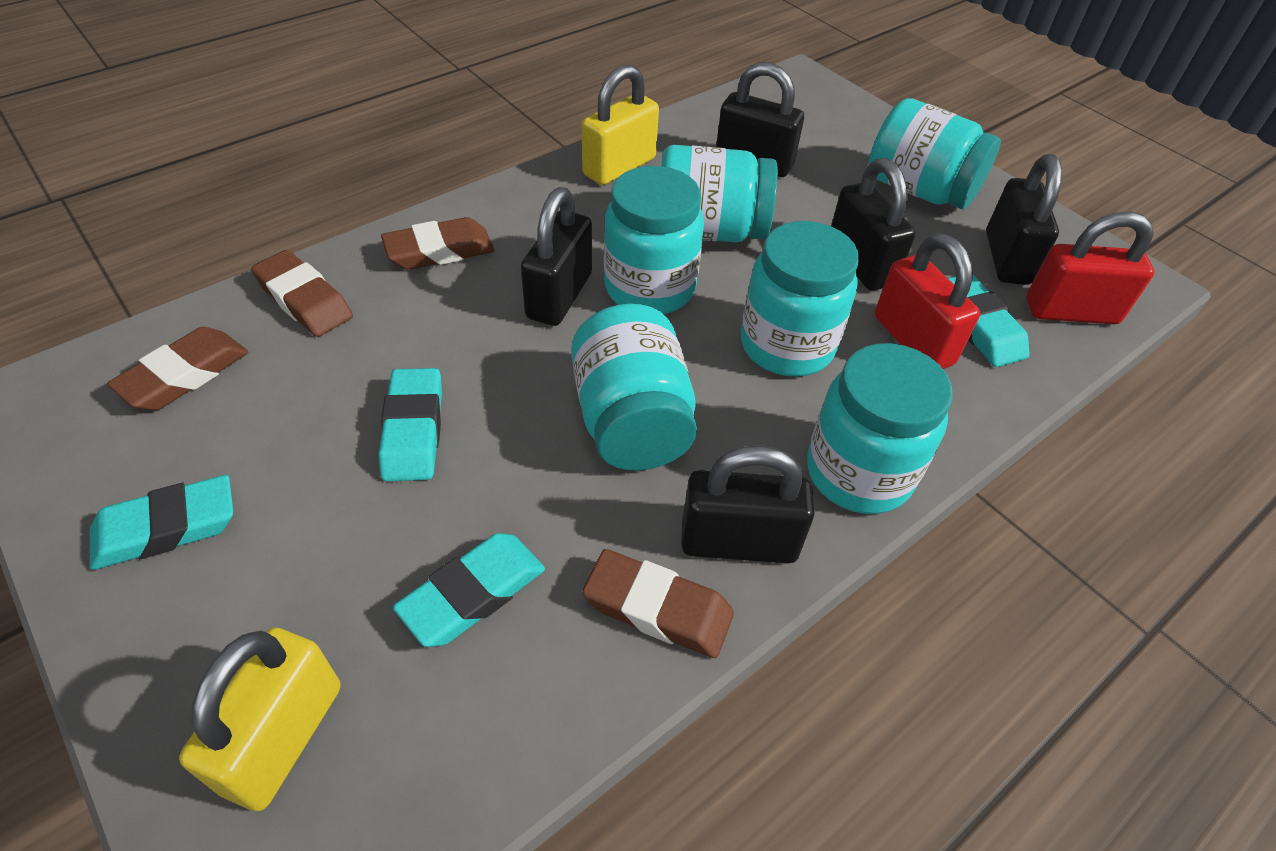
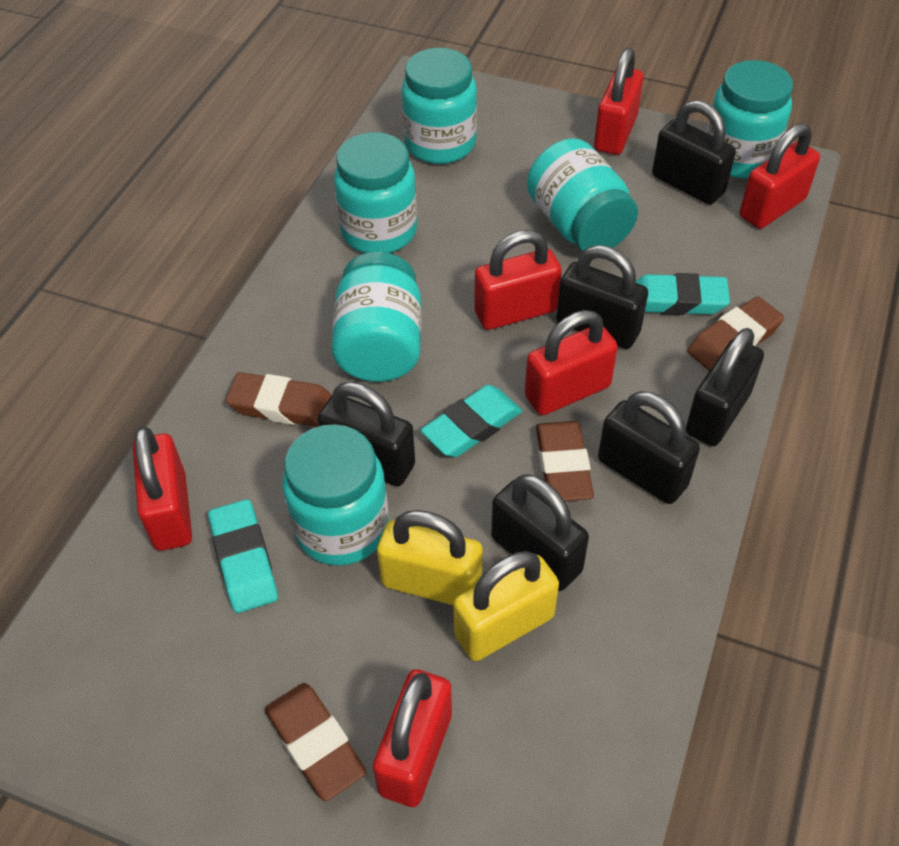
black padlock: [521,187,592,326] [681,445,815,564] [716,62,804,177] [831,158,916,291] [986,154,1062,285] = 5 -> [317,382,415,486] [491,474,589,591] [556,245,648,349] [598,391,700,504] [652,100,736,204] [686,328,764,446] = 6
red padlock: [875,233,980,369] [1026,212,1154,324] = 2 -> [133,426,192,551] [373,669,452,807] [474,230,562,330] [525,310,618,415] [594,48,644,155] [740,123,820,229] = 6
turquoise eraser: [90,475,233,570] [378,368,442,481] [393,533,545,647] [948,275,1029,367] = 4 -> [208,499,278,613] [421,385,522,457] [636,273,730,315] = 3

